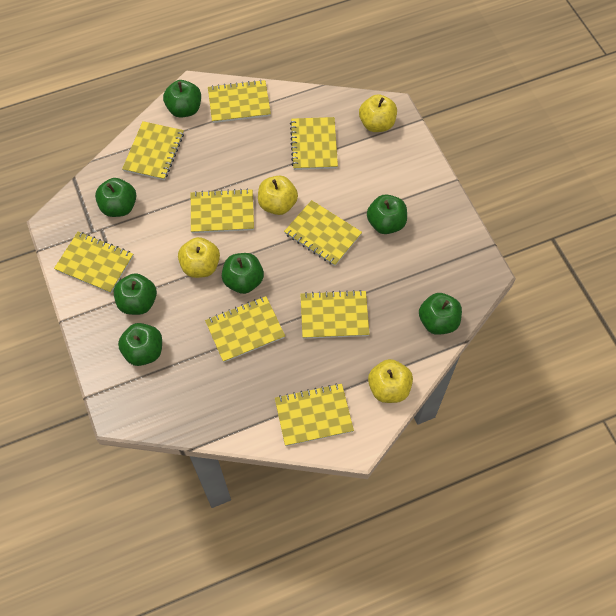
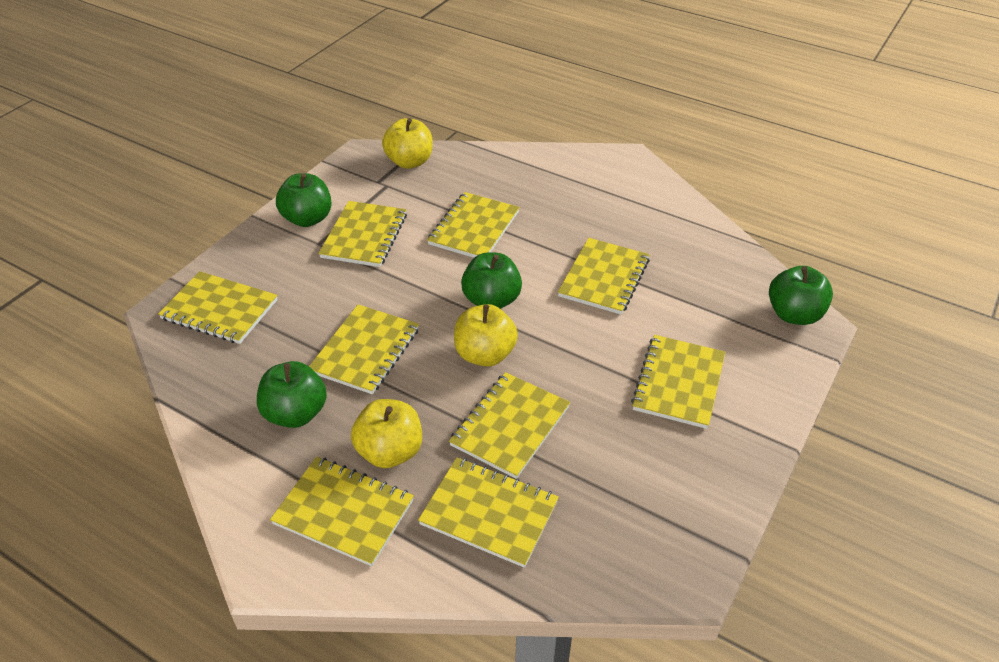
green apple: [95,178,136,217] [114,273,157,315] [118,323,162,366] [163,80,201,118] [222,253,264,294] [367,194,407,234] [419,293,462,335] = 7 -> [257,361,327,428] [276,173,332,227] [461,252,522,309] [769,266,833,325] = 4
yellow apple: [178,237,220,278] [258,176,298,215] [359,94,397,132] [368,359,413,403] = 4 -> [351,399,422,468] [382,118,433,169] [454,304,518,367] = 3

